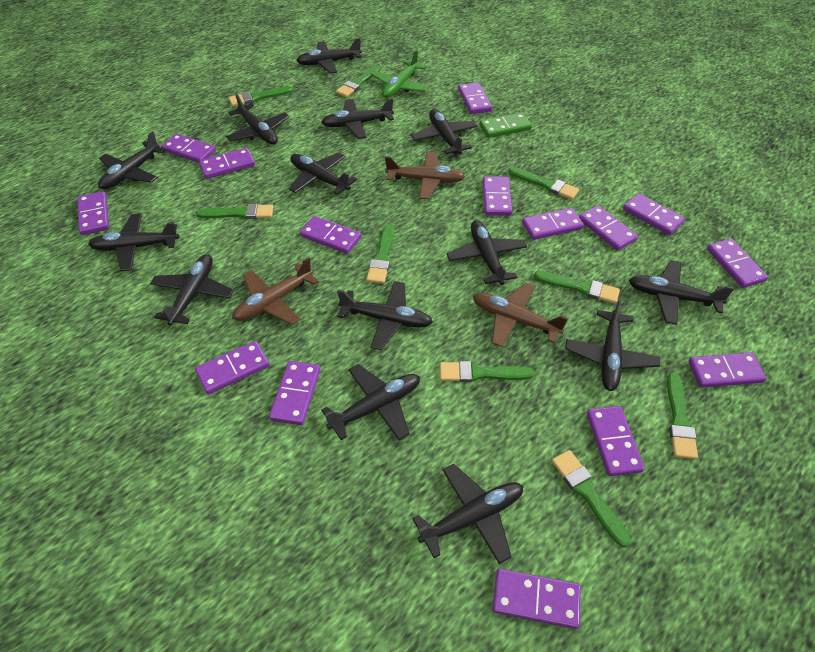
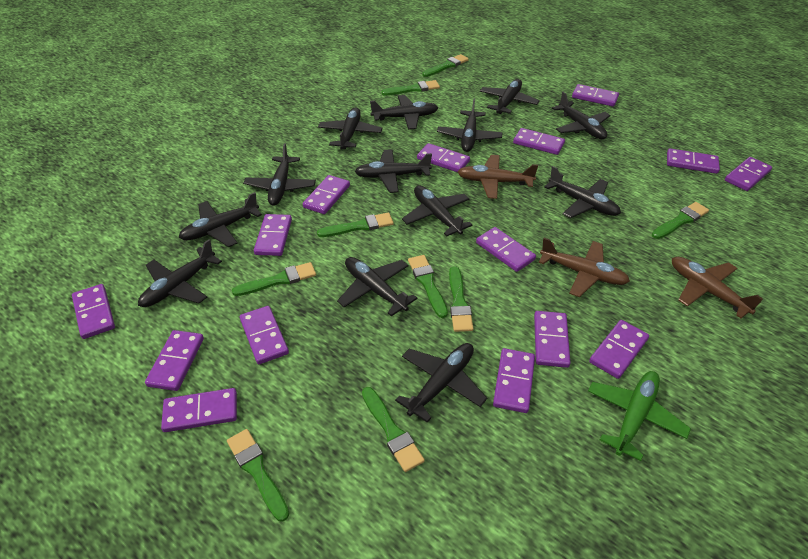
black plane: [88,214,179,271] [98,131,166,189] [150,254,234,325] [226,94,290,145] [289,153,357,195] [296,38,362,74] [321,98,394,139] [321,364,420,440] [337,281,433,350] [411,109,477,154] [412,464,523,564] [447,220,527,285] [565,298,660,391] [629,260,734,325] = 14 -> [138,239,222,307] [178,192,262,247] [243,143,316,206] [318,107,382,149] [337,257,417,316] [354,149,432,193] [370,95,438,129] [395,343,487,423] [402,185,472,236] [437,99,502,152] [480,79,539,114] [544,166,621,218] [552,92,611,139] = 13
green domino: [479,113,532,138] = 1 -> none = 0

